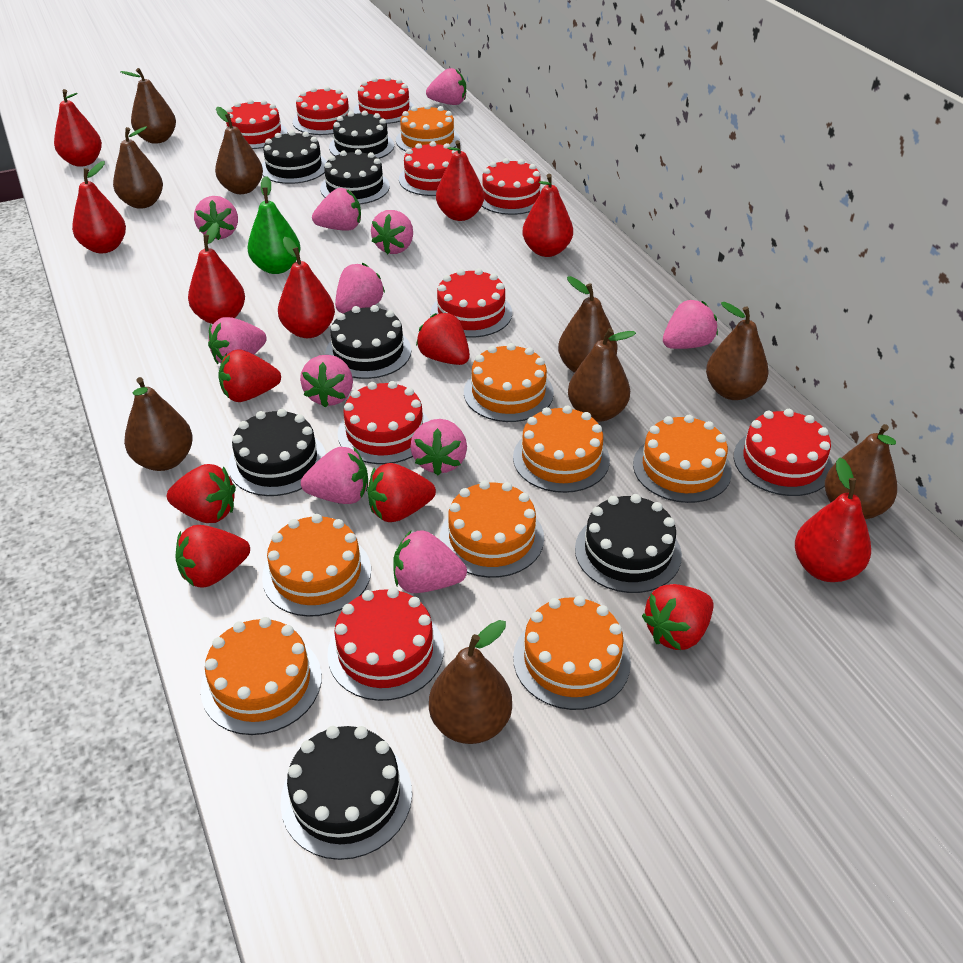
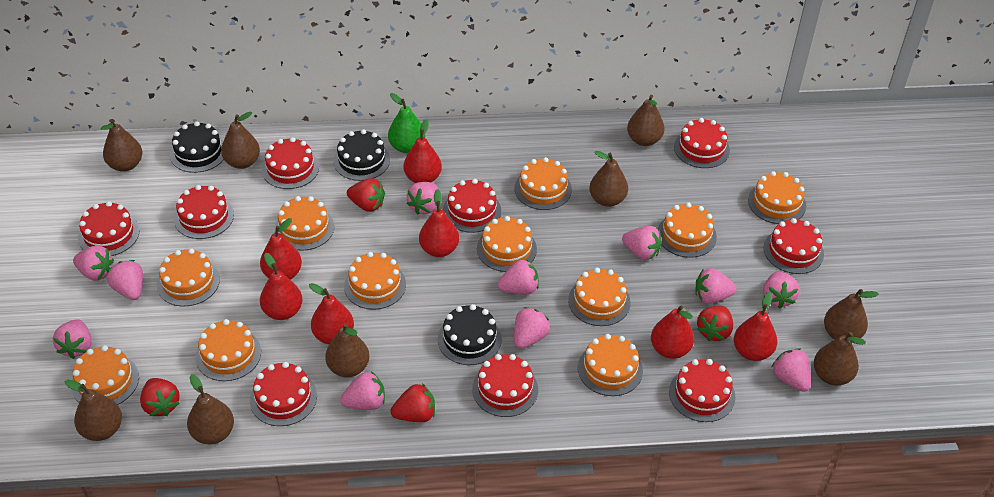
black cake: [228,409,326,496] [262,130,327,184] [280,726,412,860] [320,149,390,204] [325,305,411,379] [329,110,394,159] [575,494,682,593] = 7 -> [170,121,224,173] [333,129,390,181] [438,304,502,365] = 3
orange cake: [201,617,322,735] [262,514,371,617] [396,104,460,151] [440,480,544,578] [464,343,554,422] [513,406,610,493] [513,596,631,710] [633,415,732,503] = 8 -> [71,345,139,405] [157,248,220,306] [196,319,261,381] [274,196,334,251] [344,252,406,310] [477,216,537,272] [515,157,572,210] [568,267,631,326] [578,334,643,396] [658,203,717,258] [748,171,806,224] = 11
red strawberry: [167,464,236,523] [176,525,250,588] [218,349,281,402] [368,463,436,522] [416,313,470,365] [642,584,713,650] = 6 -> [140,378,180,416] [347,178,385,212] [390,384,435,422] [697,306,733,341] = 4

